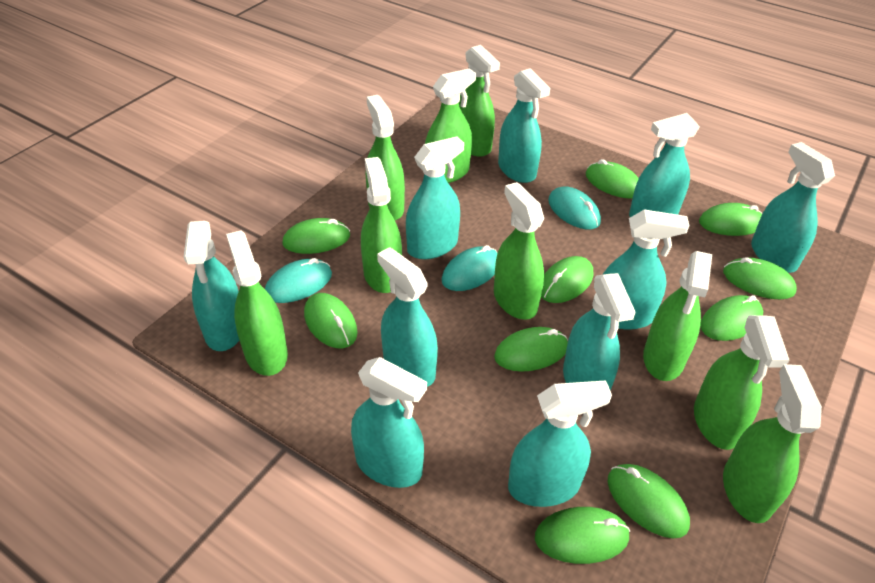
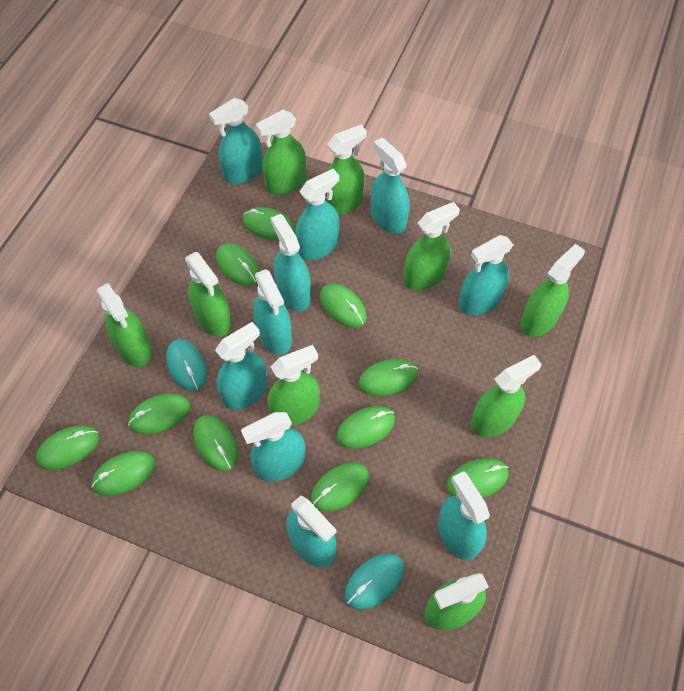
green mouse: [282,218,350,254] [304,293,358,349] [494,327,568,372] [535,507,630,564] [541,256,593,303] [586,159,639,199] [608,464,690,538] [699,203,762,236] [700,295,763,341] [723,257,797,299] = 10 -> [36,425,99,470] [92,451,156,496] [128,394,190,434] [193,415,238,471] [216,243,260,286] [243,207,295,240] [311,463,369,512] [320,283,367,328] [337,406,395,449] [359,359,418,396] [447,458,509,498] = 11
turquoise mouse: [265,258,332,303] [441,245,497,291] [548,187,601,229] = 3 -> [166,339,207,392] [345,554,404,609] = 2

